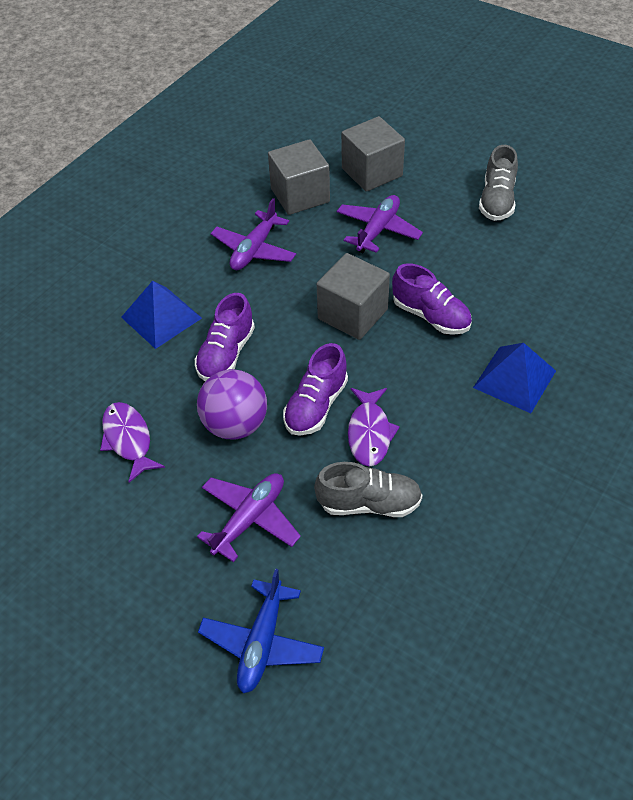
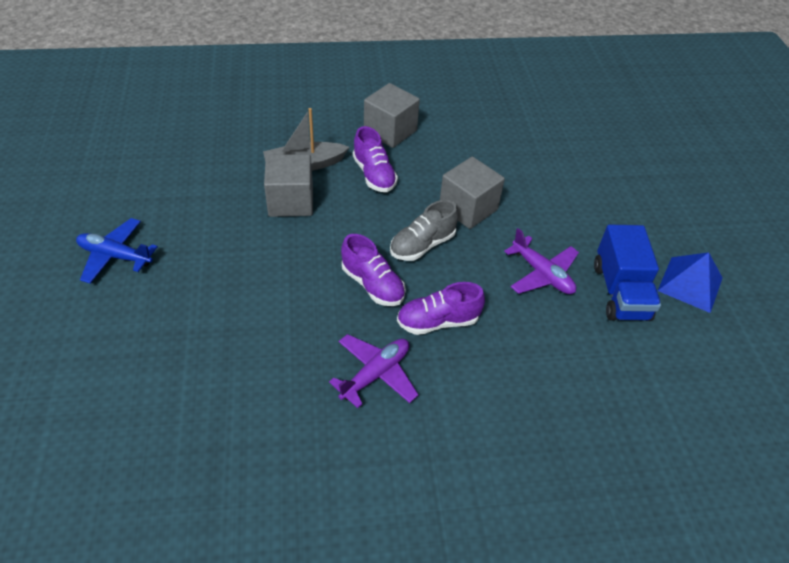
blue pyramid: [121,281,202,349] [473,343,556,413] = 2 -> [658,252,723,313] = 1
blue truck: none = 0 -> [594,224,661,321] = 1
grey boat: none = 0 -> [263,108,350,171] = 1
grey shoe: [314,462,423,517] [479,145,518,221] = 2 -> [390,200,458,261] = 1
purple ball: [197,369,267,439] = 1 -> none = 0
purple fish: [100,402,165,483] [348,388,400,467] = 2 -> none = 0
purple plane: [197,473,301,562] [211,198,296,270] [337,195,423,253] = 3 -> [329,334,419,408] [504,228,579,294] = 2

